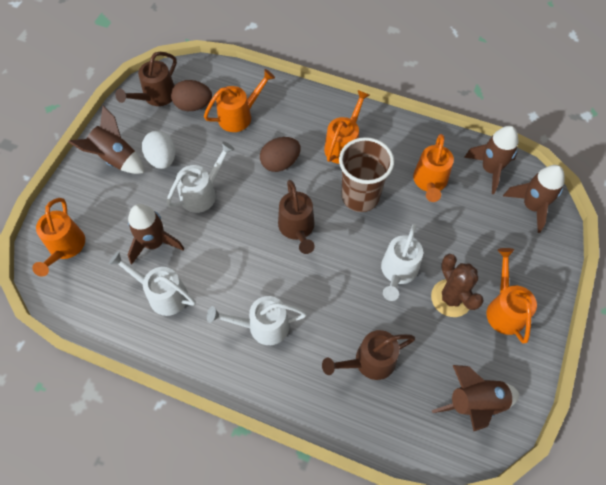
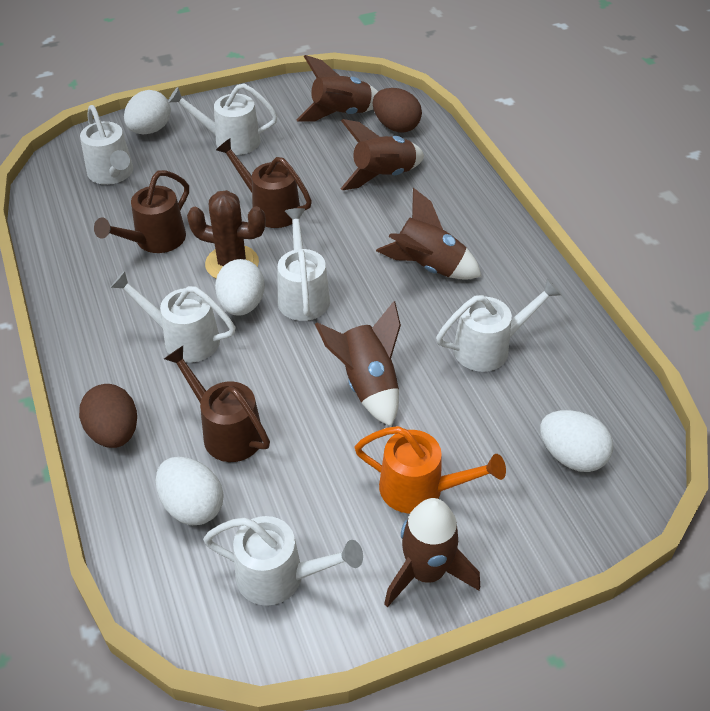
brown cup: [339,137,394,212] = 1 -> none = 0
orange watering can: [32,198,85,277] [204,69,275,132] [324,90,369,164] [413,134,454,202] [486,248,537,344] = 5 -> [354,426,506,514] = 1
white egg: [142,131,175,169] = 1 -> [124,90,171,134] [156,457,224,525] [215,259,265,316] [540,410,613,472] = 4
white watering can: [109,251,196,316] [166,142,235,213] [207,296,307,345] [381,224,423,301] = 4 -> [80,105,133,185] [110,271,236,363] [168,83,278,155] [203,516,363,606] [278,208,330,321] [436,278,562,372] = 6

